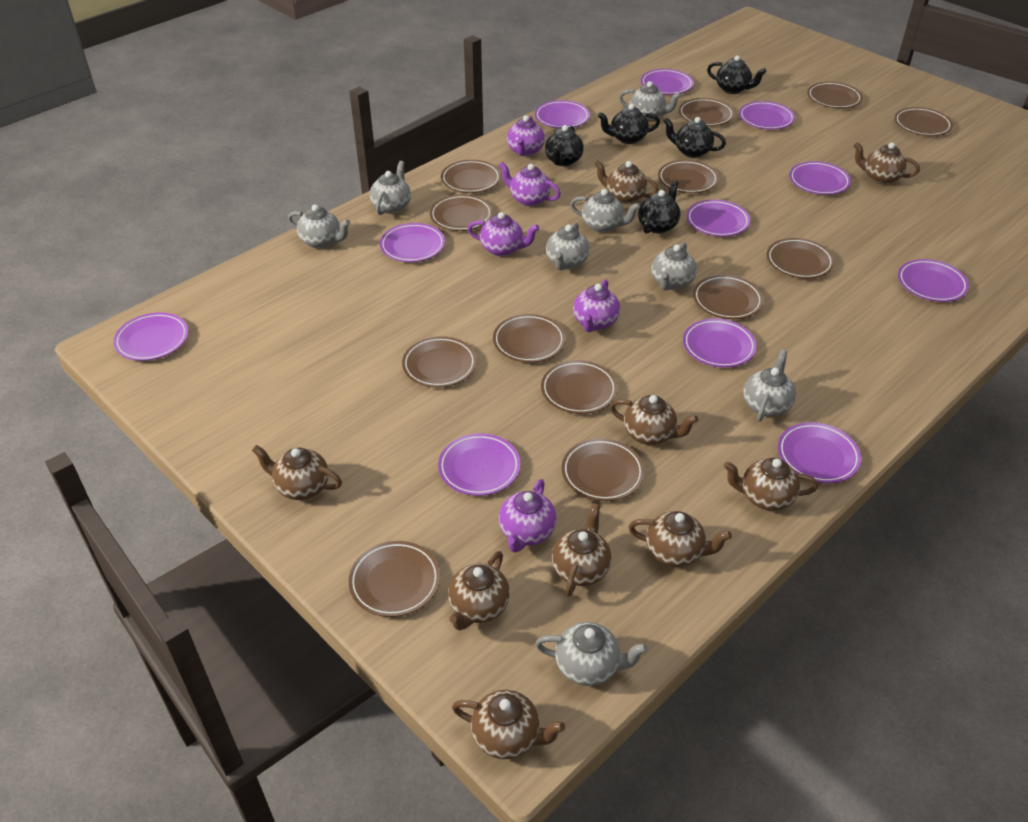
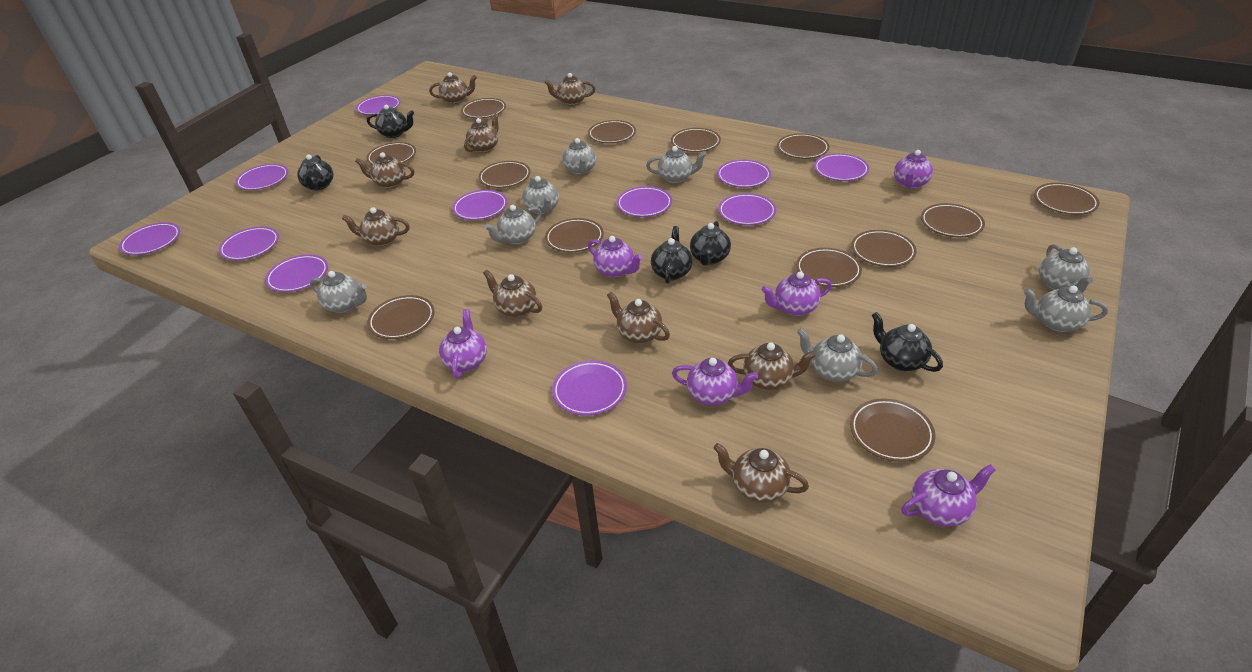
purple teapot: [468,212,539,256] [499,162,560,206] [499,479,557,553] [507,115,545,156] [573,279,620,332] = 5 -> [439,309,487,378] [588,236,643,278] [672,358,758,405] [761,271,832,316] [894,150,933,189] [901,464,996,527] = 6

